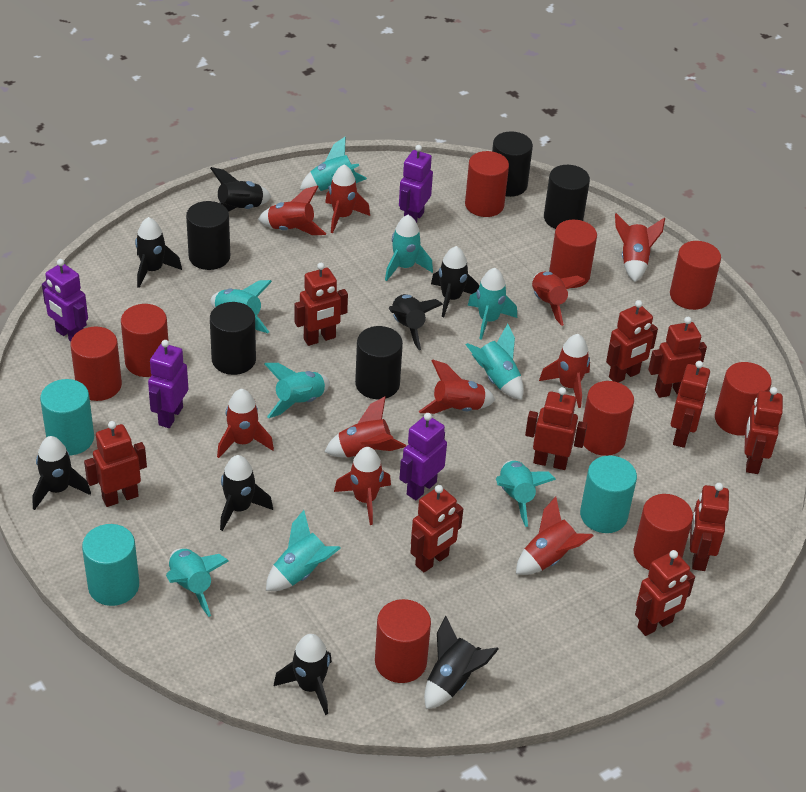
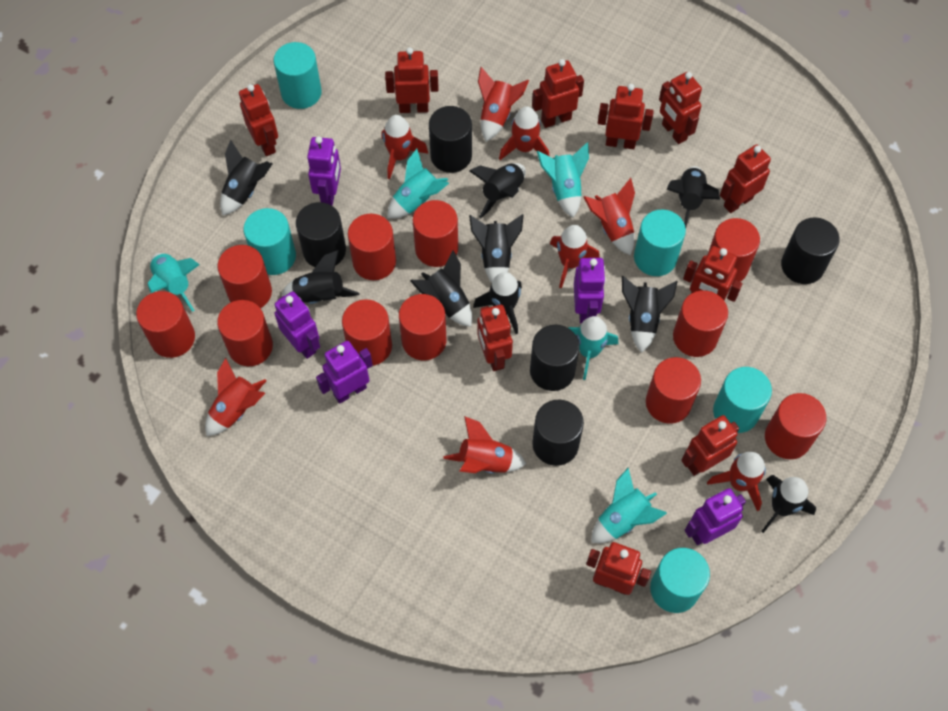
black rocket: [32,436,91,510] [135,217,182,288] [210,167,272,212] [220,455,273,531] [274,634,332,715] [389,294,443,350] [424,616,499,709] [431,246,479,317] = 8 -> [220,140,273,215] [282,250,359,304] [410,250,472,327] [469,163,526,218] [469,214,524,283] [473,272,522,334] [622,276,678,353] [667,166,720,228] [761,475,816,533] = 9
purple robot: [42,259,88,342] [148,340,188,428] [399,145,433,223] [399,413,447,500] = 4 -> [274,291,320,359] [307,136,341,206] [316,341,373,404] [574,258,606,324] [685,488,746,545] = 5
red cylinder: [70,327,122,401] [121,304,168,377] [375,599,431,683] [465,151,509,217] [549,220,597,288] [583,381,634,456] [634,494,693,570] [670,241,721,310] [715,362,772,436] = 9 -> [136,291,195,358] [217,245,272,308] [217,300,273,366] [342,299,392,366] [348,214,396,280] [399,294,446,360] [413,200,458,267] [646,357,701,424] [673,290,728,357] [707,218,760,284] [765,393,826,459] = 11
red rocket: [217,389,274,458] [258,185,326,235] [325,164,370,233] [325,396,406,457] [334,447,391,525] [419,360,495,414] [516,497,594,575] [532,272,586,326] [539,334,590,408] [615,213,665,282] = 10 -> [205,358,266,436] [381,115,428,179] [443,416,526,473] [478,67,529,142] [499,106,550,160] [550,225,600,288] [583,178,635,255] [707,452,766,511] = 8
turquoise cylinder: [40,379,94,455] [82,524,139,606] [580,456,637,533] = 3 -> [243,208,296,275] [274,42,322,109] [634,209,686,276] [650,548,710,613] [713,367,772,433] = 5
turquoise rocket: [166,548,229,617] [210,280,272,333] [264,363,330,418] [266,510,341,591] [300,137,367,192] [385,215,433,281] [466,324,524,400] [468,268,517,340] [496,460,556,527] = 9 -> [148,253,200,312] [388,149,449,219] [537,142,589,218] [568,316,618,380] [591,468,667,543] = 5

